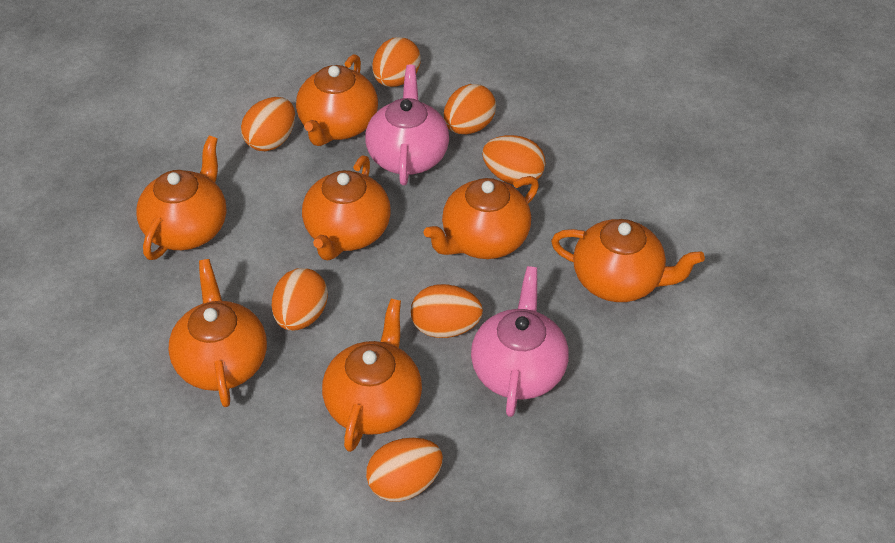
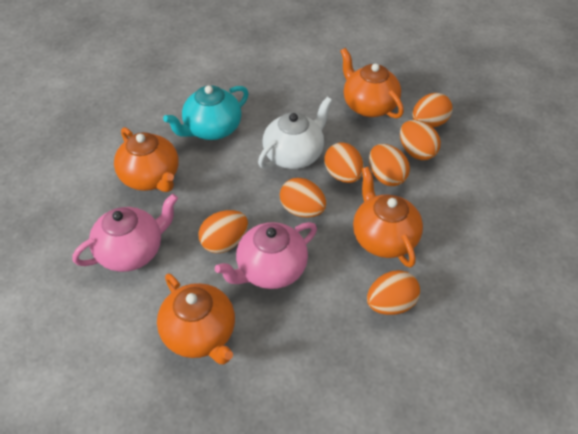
orange teapot: [136,136,227,260] [168,259,267,407] [296,54,378,146] [302,155,391,261] [322,299,422,452] [424,176,539,259] [551,219,705,302] = 7 -> [114,127,179,192] [157,274,235,364] [340,48,404,119] [353,167,423,268] = 4
turquoise teapot: none = 0 -> [163,85,249,140] = 1
white teapot: none = 0 -> [258,97,332,169] = 1

